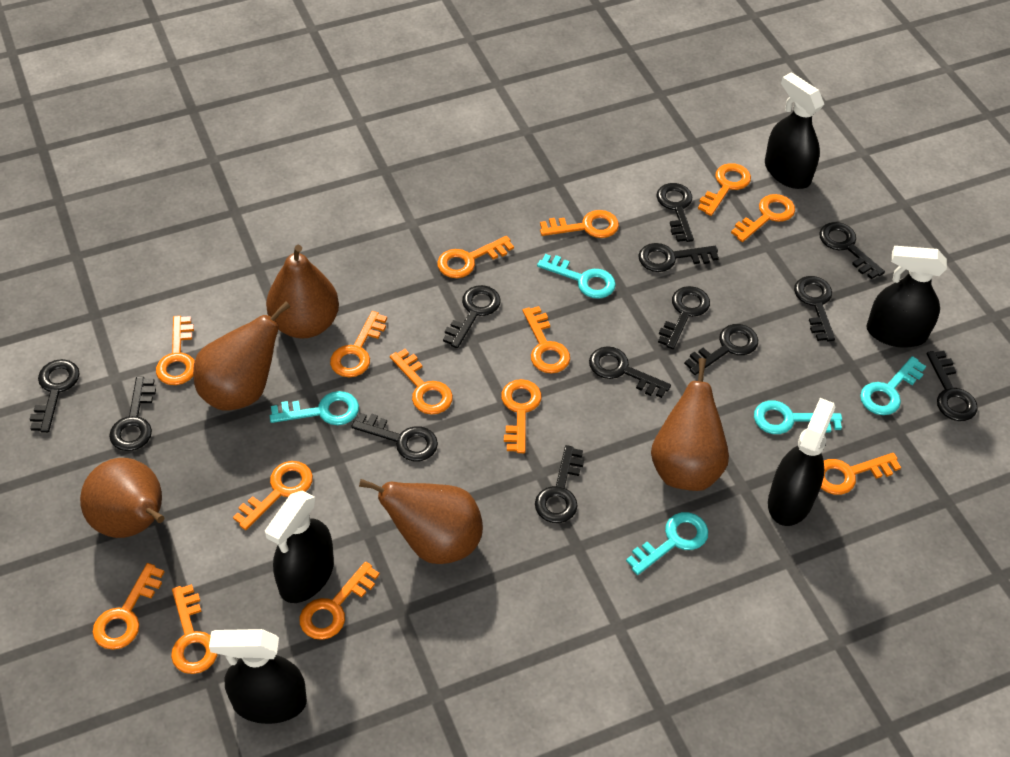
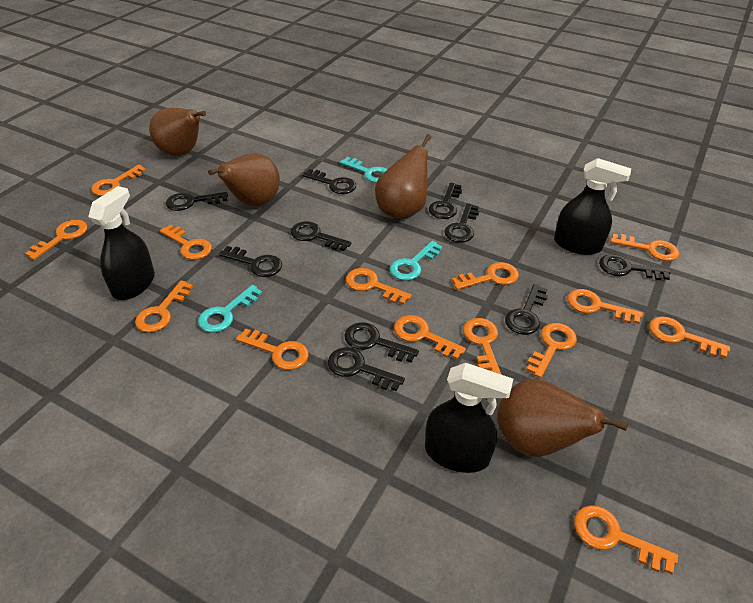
black key: [30,359,80,433] [109,377,156,451] [351,413,438,461] [443,285,501,348] [535,445,584,523] [589,346,671,398] [638,243,719,272] [656,183,694,242] [658,286,710,349] [684,324,758,375] [794,276,835,341] [819,222,885,280] [927,351,978,421] = 13 -> [166,192,228,211] [219,246,282,277] [291,221,351,251] [302,169,356,194] [328,347,405,391] [344,322,419,363] [429,183,462,219] [444,203,479,243] [505,284,548,335] [599,254,671,280] = 10
black spray bottle: [209,629,307,724] [265,490,334,603] [765,72,824,189] [768,398,835,526] [866,246,947,348] = 5 -> [88,186,155,300] [425,363,513,473] [554,158,631,255] = 3
brown pear: [80,458,165,538] [193,301,290,411] [266,245,339,338] [359,479,483,564] [651,358,729,491] = 5 -> [149,108,206,156] [208,153,280,206] [375,134,431,219] [497,379,628,457] = 4
turquoise key: [270,391,359,425] [537,254,616,299] [626,512,708,575] [754,401,842,434] [860,356,926,415] = 5 -> [198,285,262,333] [340,157,388,183] [390,241,443,281] = 3

